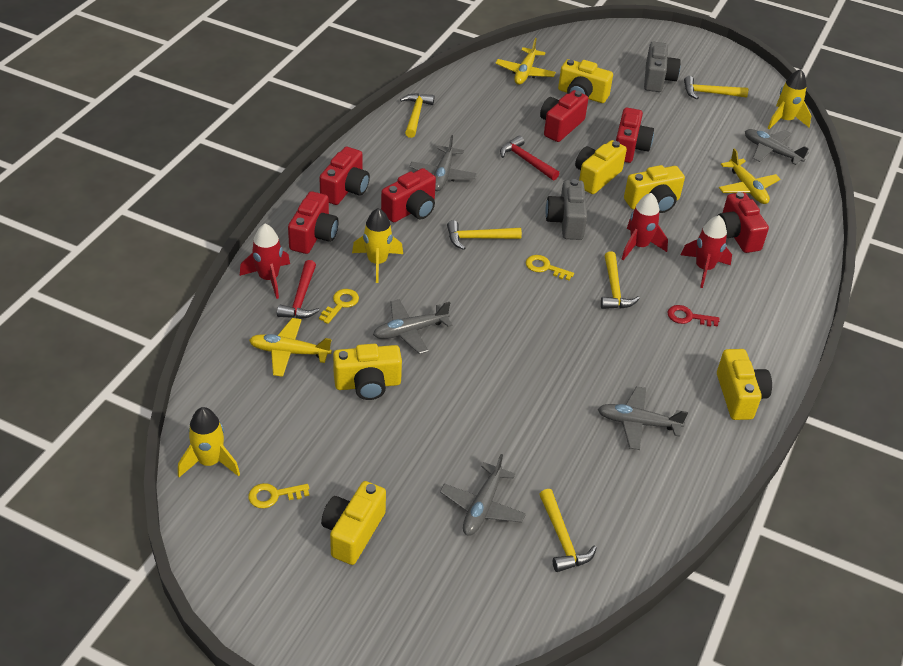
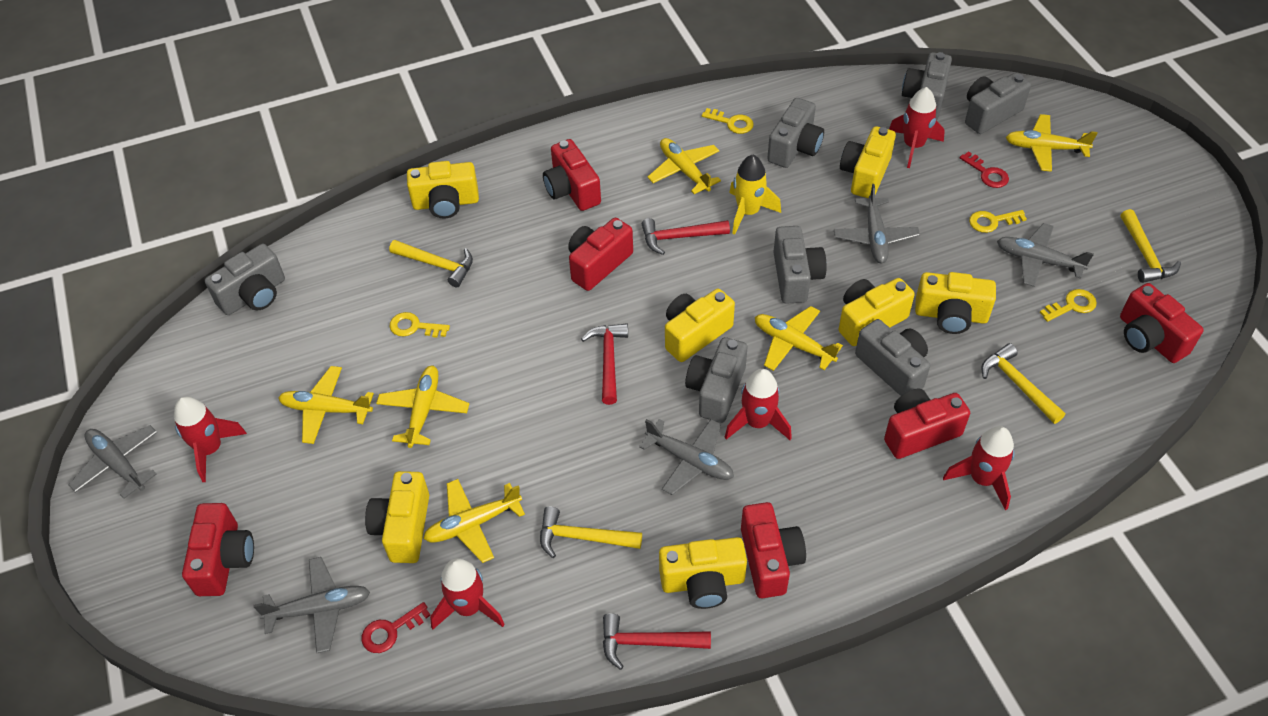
grey camera: [545,179,587,240] [644,42,681,92] = 2 -> [205,244,285,315] [685,337,747,423] [767,98,824,168] [773,226,827,304] [855,319,930,396] [902,52,952,120] [965,73,1031,134] = 7
red hammer: [277,260,320,319] [500,136,560,180] = 2 -> [581,323,628,405] [603,613,711,670] [642,218,730,255] = 3
red key: [667,305,720,327] = 1 -> [362,602,431,653] [960,151,1009,188] = 2
red rocket: [240,224,290,299] [622,193,668,260] [681,215,732,288] = 3 -> [174,397,247,482] [430,558,505,629] [725,369,792,440] [889,87,945,168] [943,426,1015,510] = 5
yellow camera: [321,481,386,565] [333,344,402,400] [558,59,613,103] [575,140,627,194] [624,165,685,213] [717,349,772,420] = 6 -> [365,471,429,563] [407,161,479,218] [659,537,747,609] [665,288,735,362] [839,278,915,346] [840,126,896,198] [915,272,996,334] = 7
yellow hammer: [400,93,435,138] [447,220,522,250] [539,489,597,572] [601,251,640,309] [684,76,748,99] = 5 -> [389,240,473,287] [540,506,642,558] [981,343,1065,424] [1121,209,1181,283] = 4
yellow key: [248,483,309,508] [319,289,359,324] [526,255,574,280] = 3 -> [390,312,450,338] [702,108,754,134] [969,210,1027,233] [1040,289,1097,322] = 4
yellow plane: [249,318,332,377] [495,38,556,85] [719,148,780,204] = 3 -> [278,366,374,444] [376,366,469,448] [423,479,525,563] [647,138,721,194] [755,306,843,371] [1006,114,1097,172] = 6
yellow rocket: [178,407,240,477] [352,208,403,283] [768,69,811,129] = 3 -> [729,155,781,235] = 1

